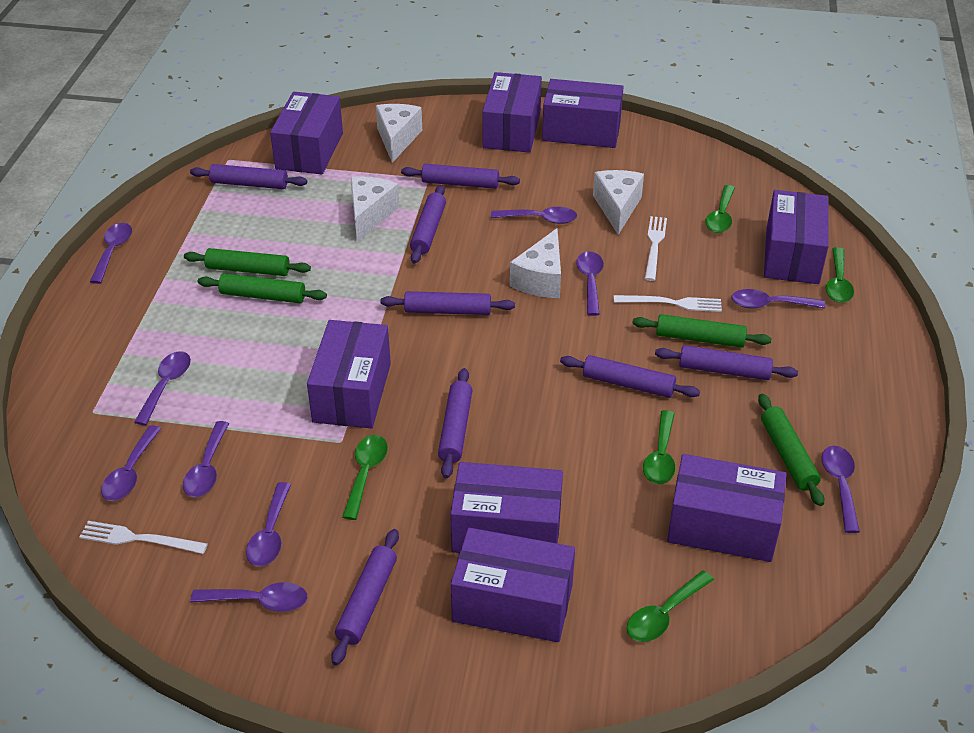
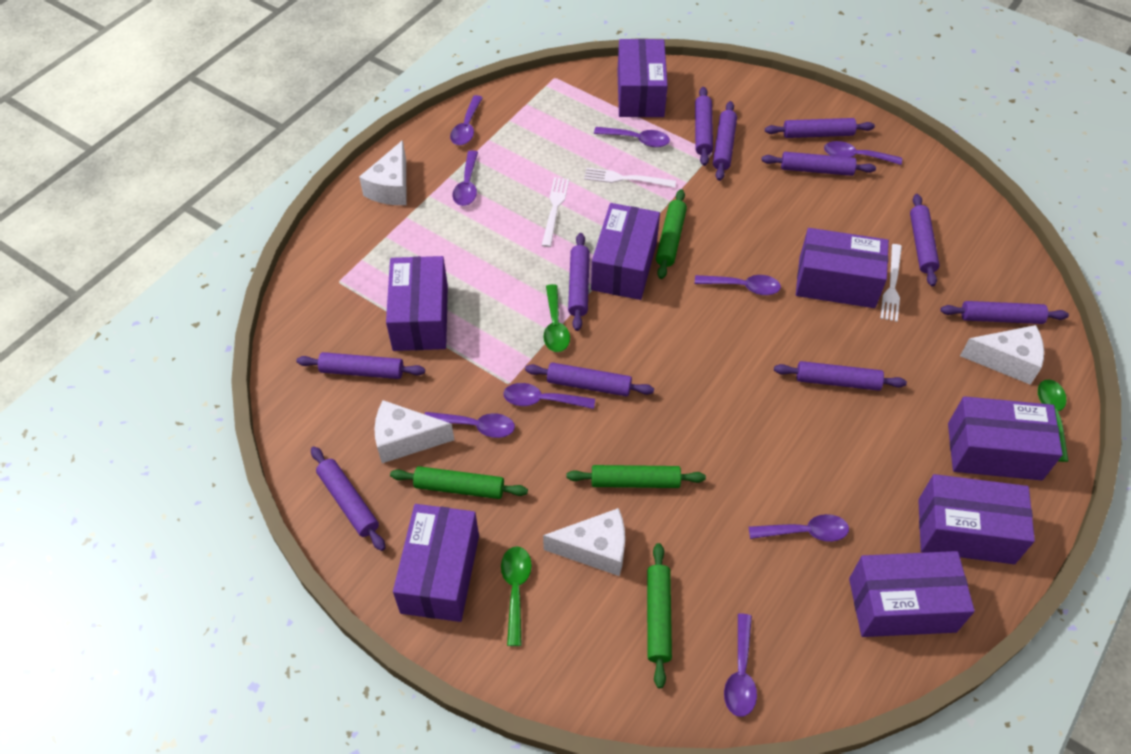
green spoon: [342,435,388,520] [627,570,714,642] [643,410,675,484] [705,185,735,233] [826,247,854,303] = 5 -> [501,546,532,646] [543,284,570,352] [1038,380,1068,462] = 3
purple rolling pin: [190,164,307,189] [331,529,399,665] [380,291,515,315] [401,164,520,189] [410,185,446,264] [438,368,472,478] [560,355,700,398] [655,345,798,380] = 8 -> [297,352,425,379] [311,446,385,551] [525,362,654,397] [568,233,590,331] [695,87,713,166] [713,101,737,181] [761,152,876,176] [765,118,875,138] [774,361,907,391] [910,194,940,287] [940,301,1069,324] = 11
purple spoon: [90,223,132,284] [101,425,161,501] [134,351,191,425] [183,421,229,497] [190,582,307,612] [246,482,291,567] [491,207,577,224] [576,251,604,316] [731,289,825,309] [822,446,860,533] = 10 -> [425,412,515,438] [450,95,483,145] [453,150,478,206] [503,383,595,409] [594,127,670,148] [695,275,781,295] [724,613,757,717] [749,514,849,542] [824,141,902,165] = 9

